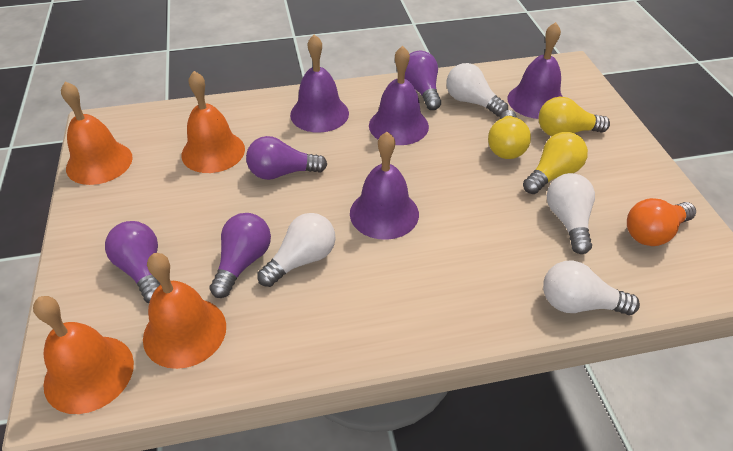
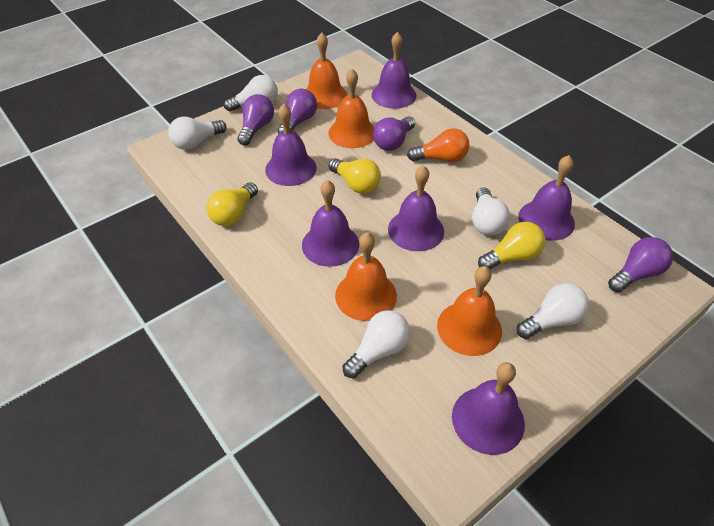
purple bell: [290,34,349,133] [350,132,419,240] [369,46,429,145] [507,22,563,119] = 4 -> [265,104,316,186] [302,180,359,267] [372,32,416,109] [388,165,444,251] [452,362,525,455] [518,155,575,241] = 6
white light bulb: [257,213,335,287] [446,63,508,117] [543,260,640,315] [547,173,595,254] = 4 -> [168,116,227,150] [224,75,278,112] [342,310,410,378] [472,187,510,235] [517,283,589,339] = 5

